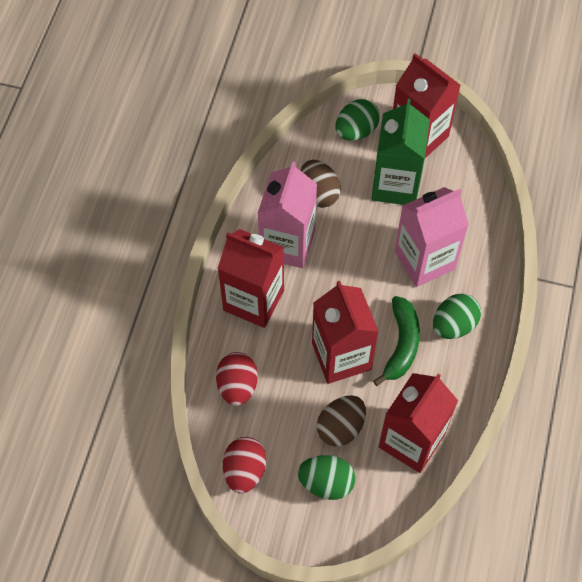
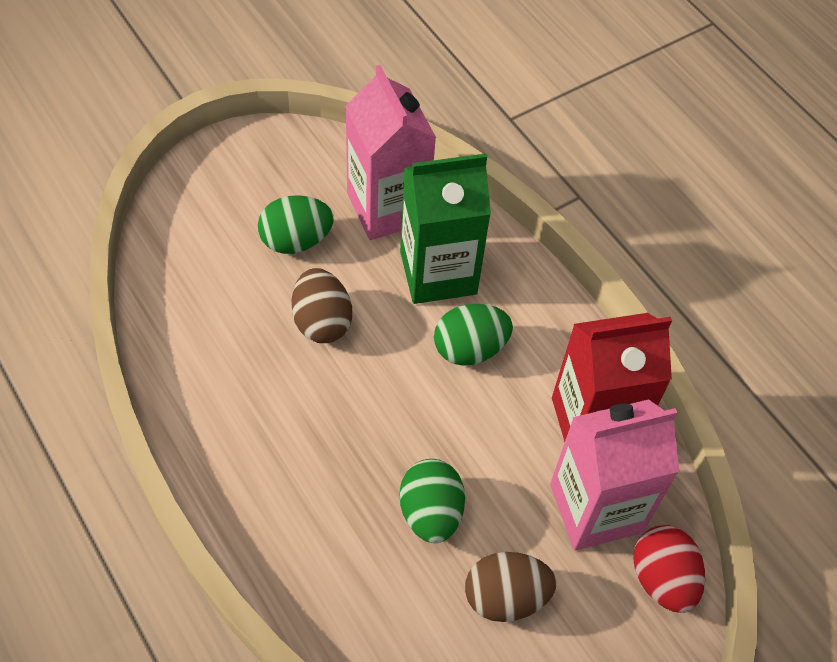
green banana: [373,296,420,386] = 1 -> none = 0
red carton: [217,229,284,328] [312,281,379,384] [379,373,458,473] [393,53,461,158] = 4 -> [552,313,672,442] = 1
red egg: [216,352,258,406] [223,437,266,494] = 2 -> [633,525,705,613] = 1

